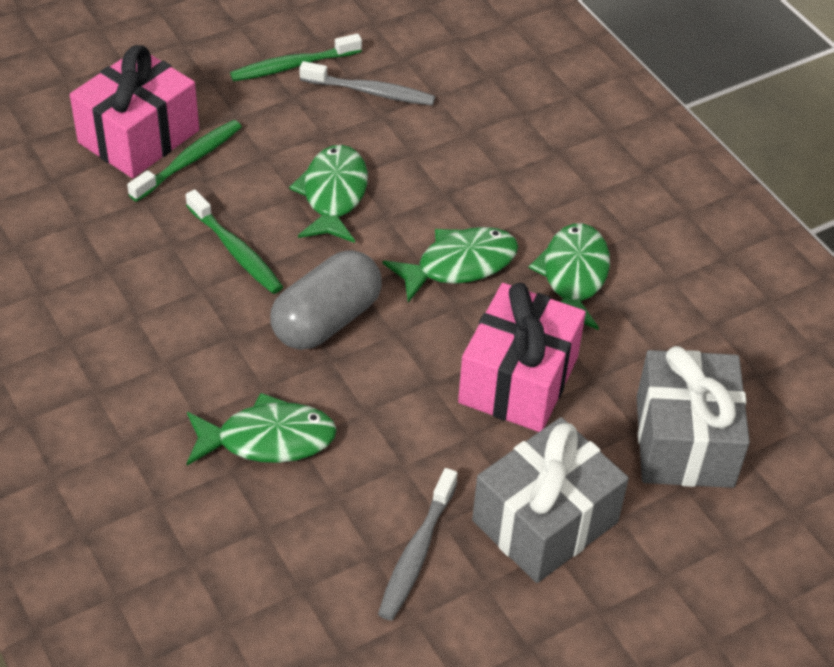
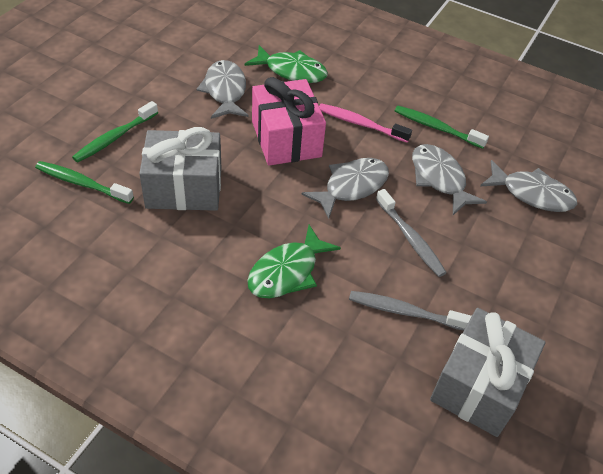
green fish: [186,393,337,466] [289,145,368,243] [383,227,518,303] [529,223,610,330] = 4 -> [245,45,328,83] [247,225,341,299] = 2
grey capsule: [270,250,382,350] = 1 -> none = 0
grey fish: none = 0 -> [196,60,249,119] [302,158,389,219] [412,144,487,215] [480,160,577,212] = 4
pink gift: [70,45,199,178] [458,283,586,432] = 2 -> [252,77,326,166] = 1
pink toothbrush: none = 0 -> [319,103,412,143] = 1

